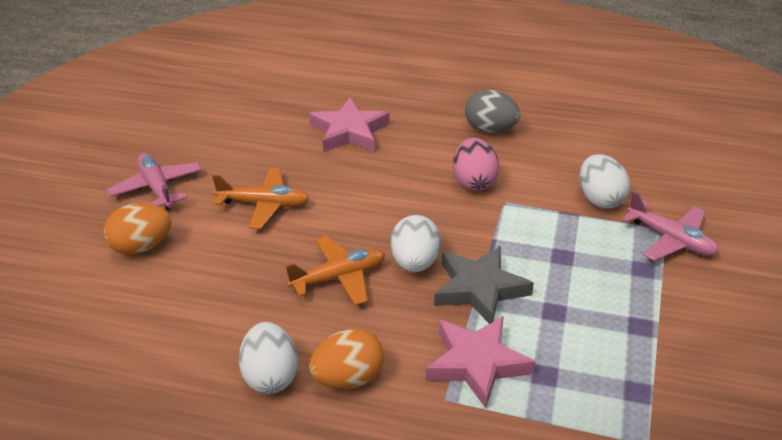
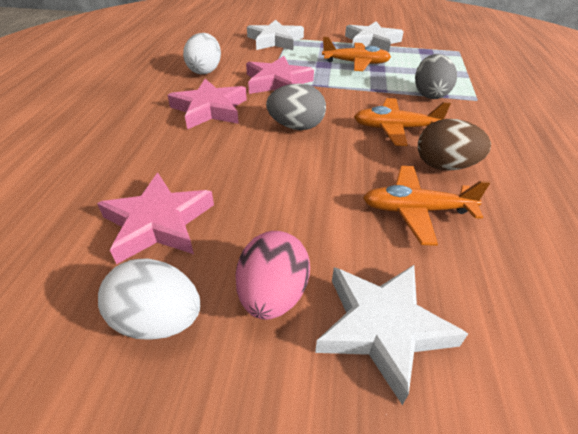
brown egg: none = 0 -> [418,119,491,171] = 1
grey egg: [465,89,520,133] = 1 -> [266,83,326,130] [415,54,457,99] = 2
grey star: [434,246,534,324] = 1 -> none = 0
orange egg: [104,203,172,255] [309,329,384,389] = 2 -> none = 0
orange plane: [212,167,309,229] [284,236,385,306] = 2 -> [322,37,391,71] [354,98,451,146] [363,166,490,246] = 3
pink plane: [107,153,202,210] [622,191,719,261] = 2 -> none = 0
pink star: [309,98,390,152] [426,316,536,408] = 2 -> [97,173,214,264] [167,79,247,129] [246,56,314,94] = 3
white egg: [239,322,298,394] [390,215,441,272] [580,154,630,209] = 3 -> [98,258,200,340] [183,33,221,74] = 2
white star: none = 0 -> [247,20,304,50] [315,265,468,405] [345,21,404,52] = 3

